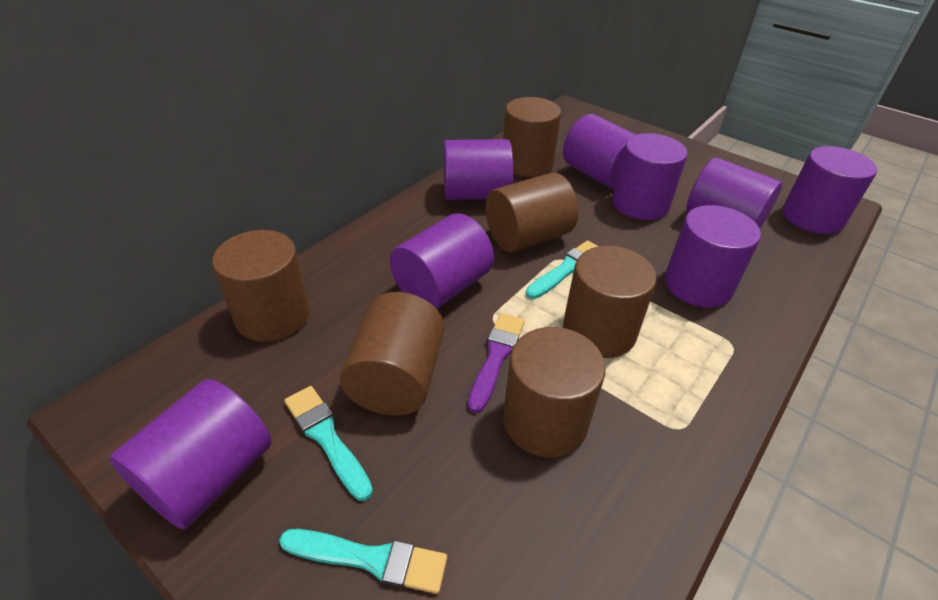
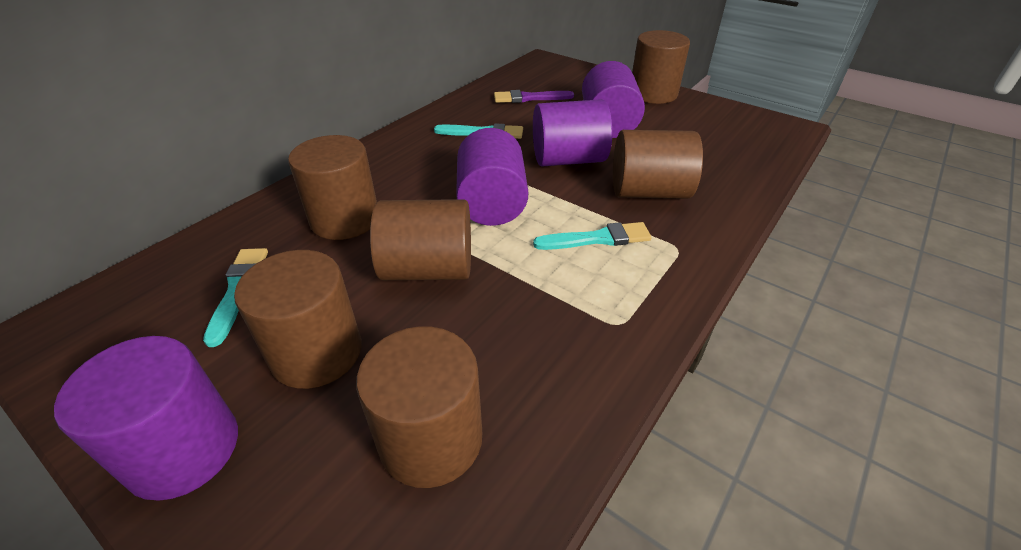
purple cylinder: [109,379,271,529] [390,214,494,309] [443,139,513,200] [563,114,636,189] [612,133,687,220] [665,205,761,308] [686,157,782,229] [783,146,877,234] = 8 -> [54,336,238,501] [456,128,528,226] [533,99,612,167] [582,61,645,138] = 4

